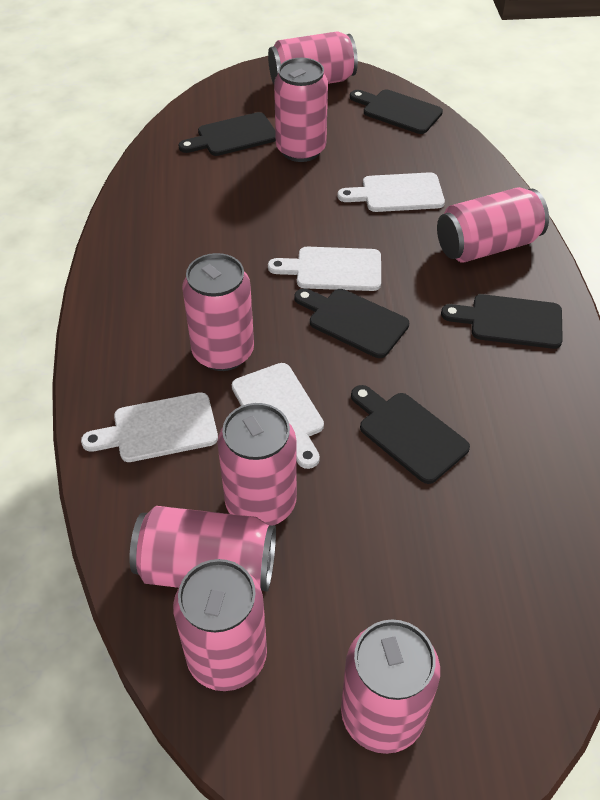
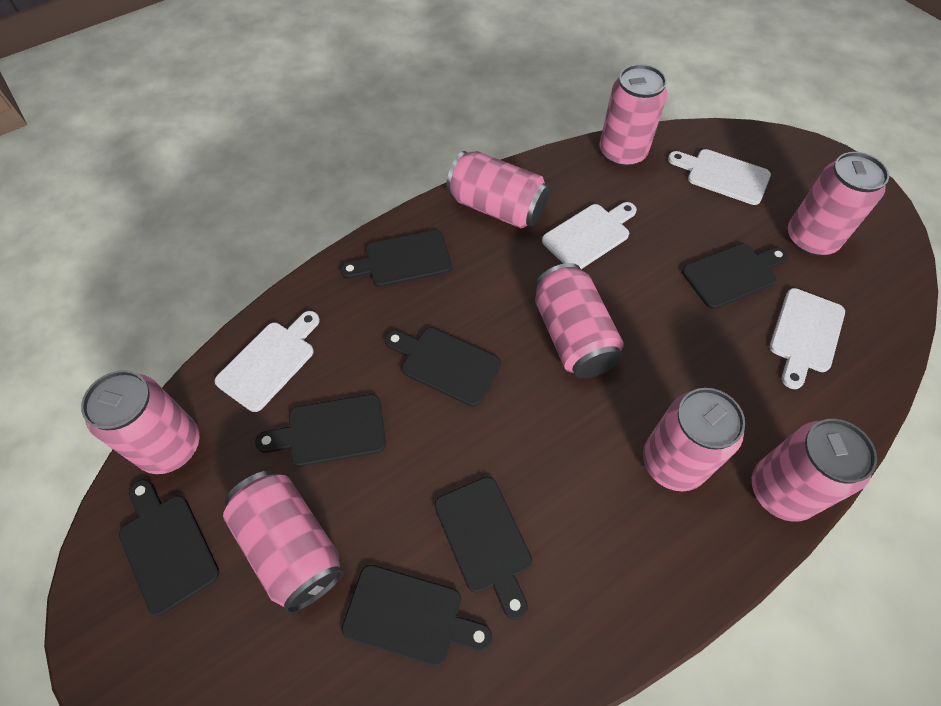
black cutting board: [178,112,276,156] [294,288,409,358] [350,90,443,134] [351,385,470,484] [441,294,563,349] = 5 -> [119,480,219,616] [255,394,386,467] [340,230,452,287] [342,565,492,666] [385,328,501,407] [434,477,532,620] [682,243,788,309] = 7

